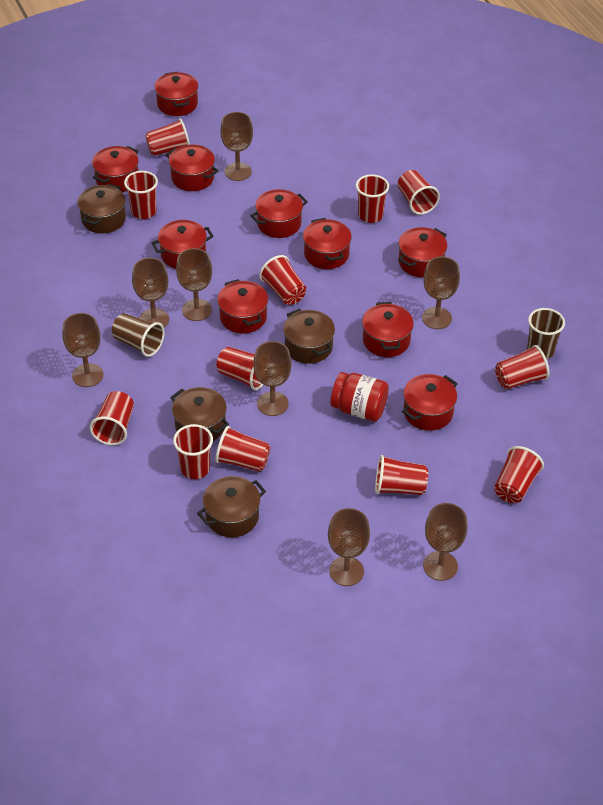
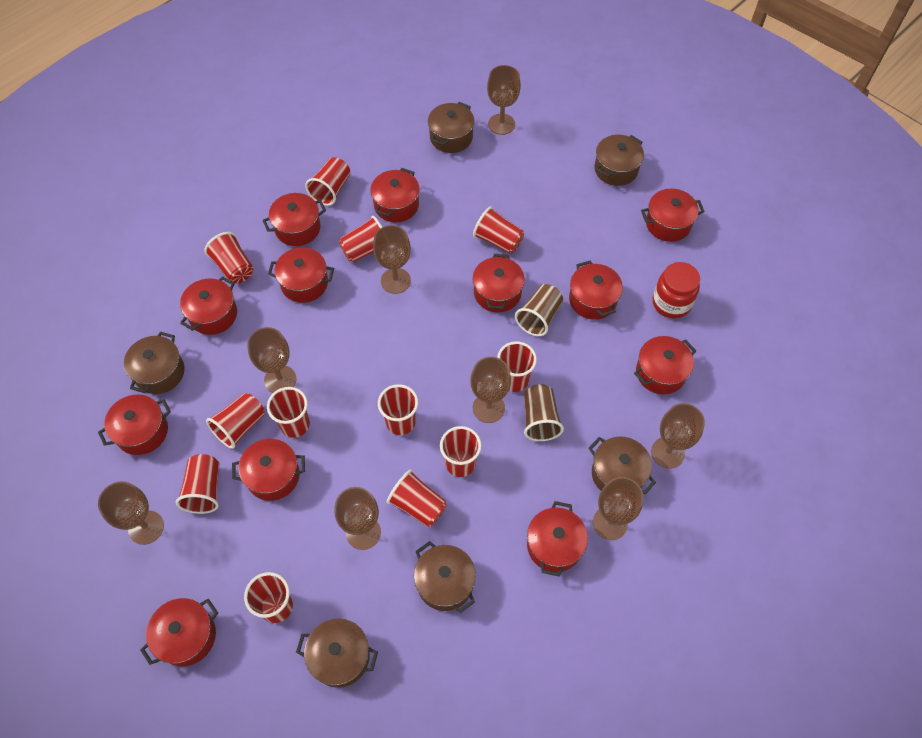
brown pot: [78,184,126,234] [170,387,229,441] [197,476,266,537] [283,309,335,364] = 4 -> [124,332,185,394] [296,618,378,688] [414,541,476,613] [428,102,475,153] [588,437,656,495] [594,135,644,186] = 6
red pot: [92,146,139,192] [151,220,213,269] [154,72,198,116] [166,145,219,191] [217,279,268,333] [250,189,308,238] [303,218,352,269] [362,302,414,357] [398,227,447,277] [402,374,458,431] = 10 -> [98,395,171,455] [140,598,218,666] [180,276,237,335] [232,439,305,501] [262,193,326,246] [268,247,334,303] [370,168,420,222] [473,254,525,313] [527,501,588,576] [569,261,623,320] [634,336,696,394] [641,189,705,242] = 12

